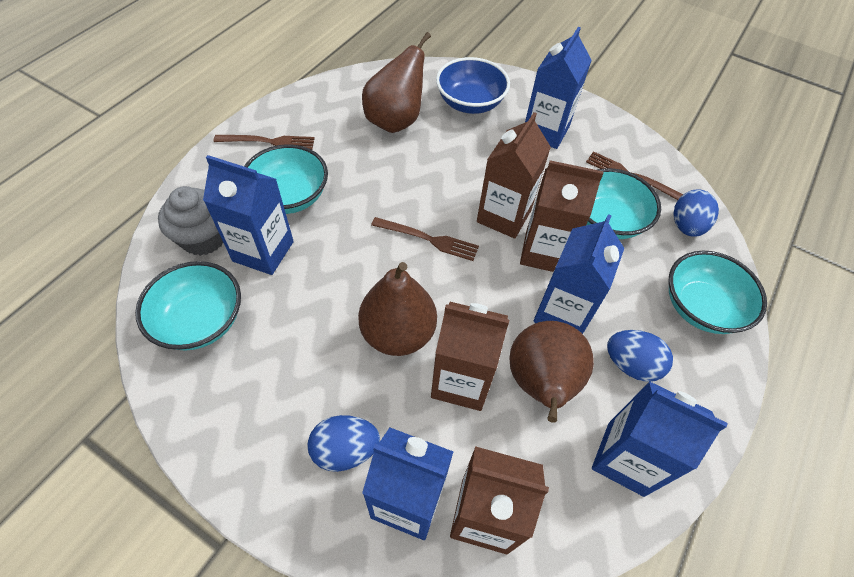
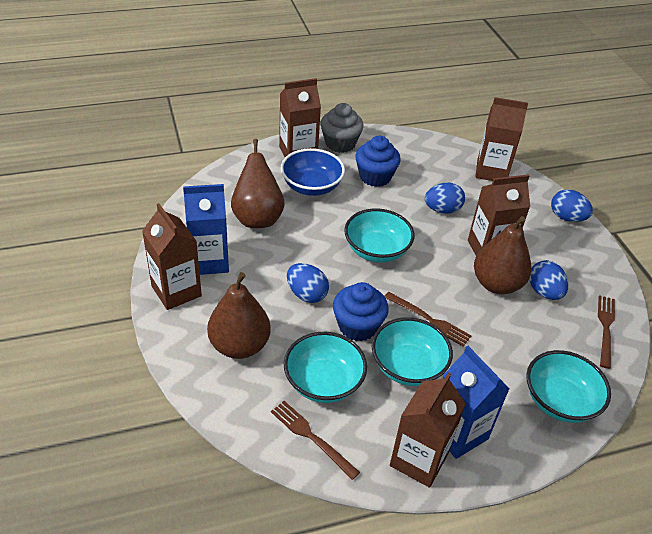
blue carton: [203,155,294,275] [362,428,453,540] [525,27,592,149] [534,214,625,334] [592,381,728,497] = 5 -> [183,184,229,275] [443,346,509,459] = 2
blue cupcake: none = 0 -> [333,282,389,341] [355,136,401,187] = 2
blue egg: [308,415,380,472] [607,330,673,382] [673,189,719,237] = 3 -> [287,263,329,303] [425,183,465,214] [529,260,568,300] [551,189,593,222] = 4
brown carton: [431,302,509,411] [450,446,549,554] [477,112,551,239] [520,160,604,272] = 4 -> [142,203,202,310] [279,78,321,157] [390,373,466,488] [468,174,530,256] [475,97,528,181] = 5

